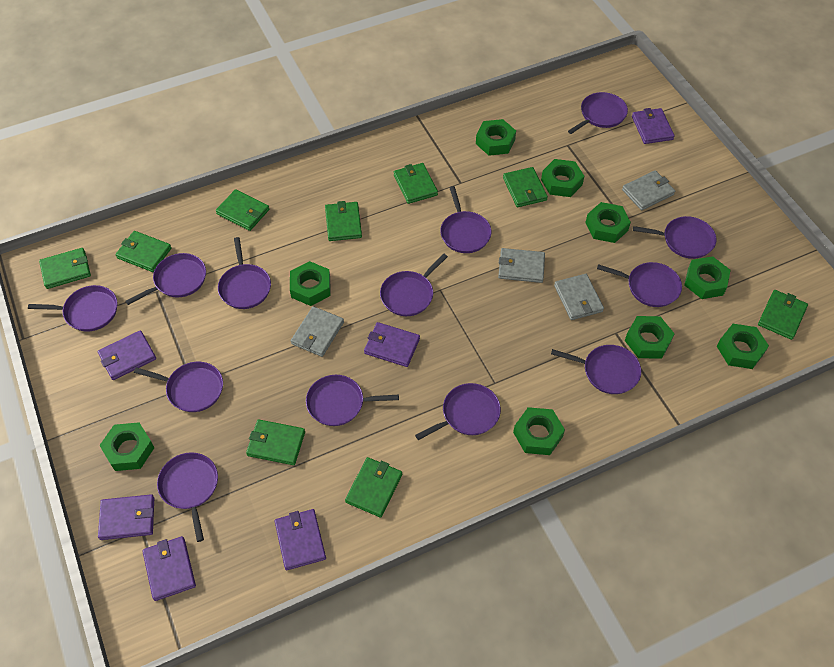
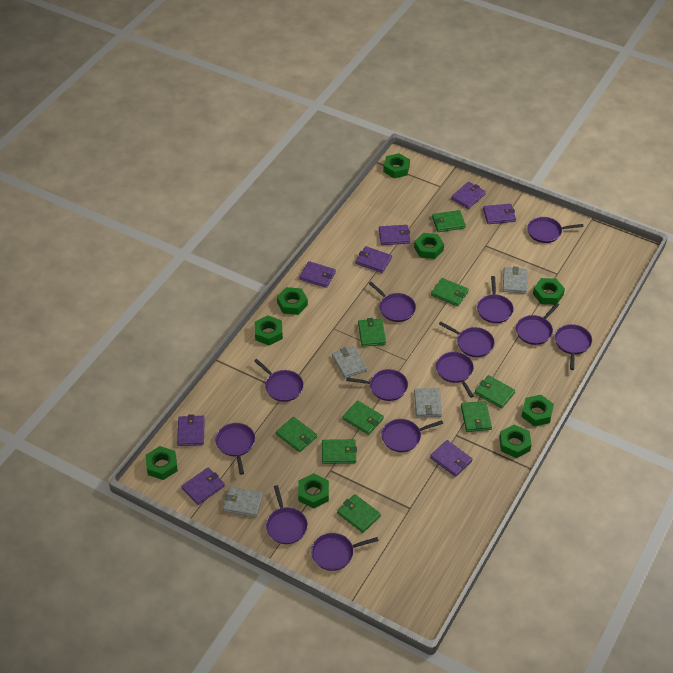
purple wallet: [97,330,156,380] [98,494,154,540] [142,536,196,601] [274,509,326,570] [364,322,420,367] [632,108,675,144] = 6 -> [177,414,205,446] [181,467,225,505] [299,261,336,288] [356,246,392,273] [379,225,410,245] [430,440,473,477] [451,182,486,209] [483,204,516,224] = 8

